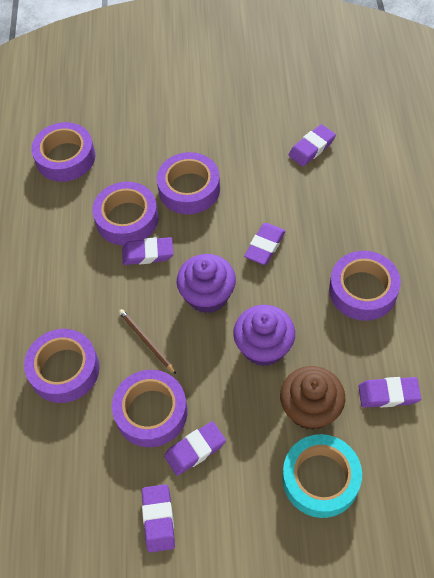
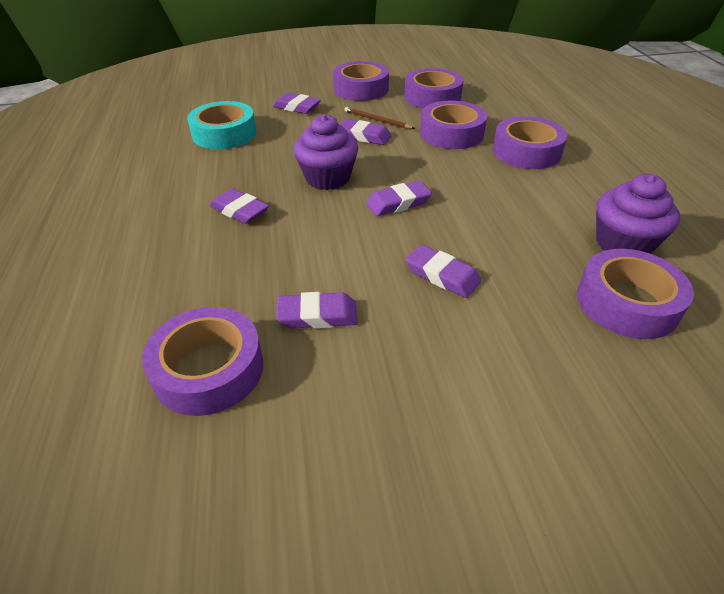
brown cupcake: [280,366,345,430] = 1 -> none = 0

